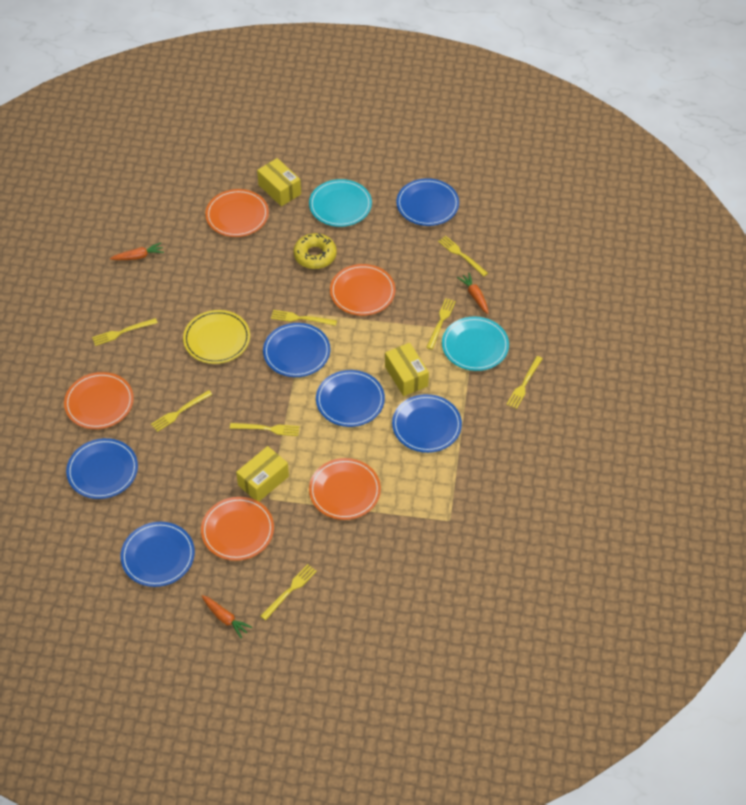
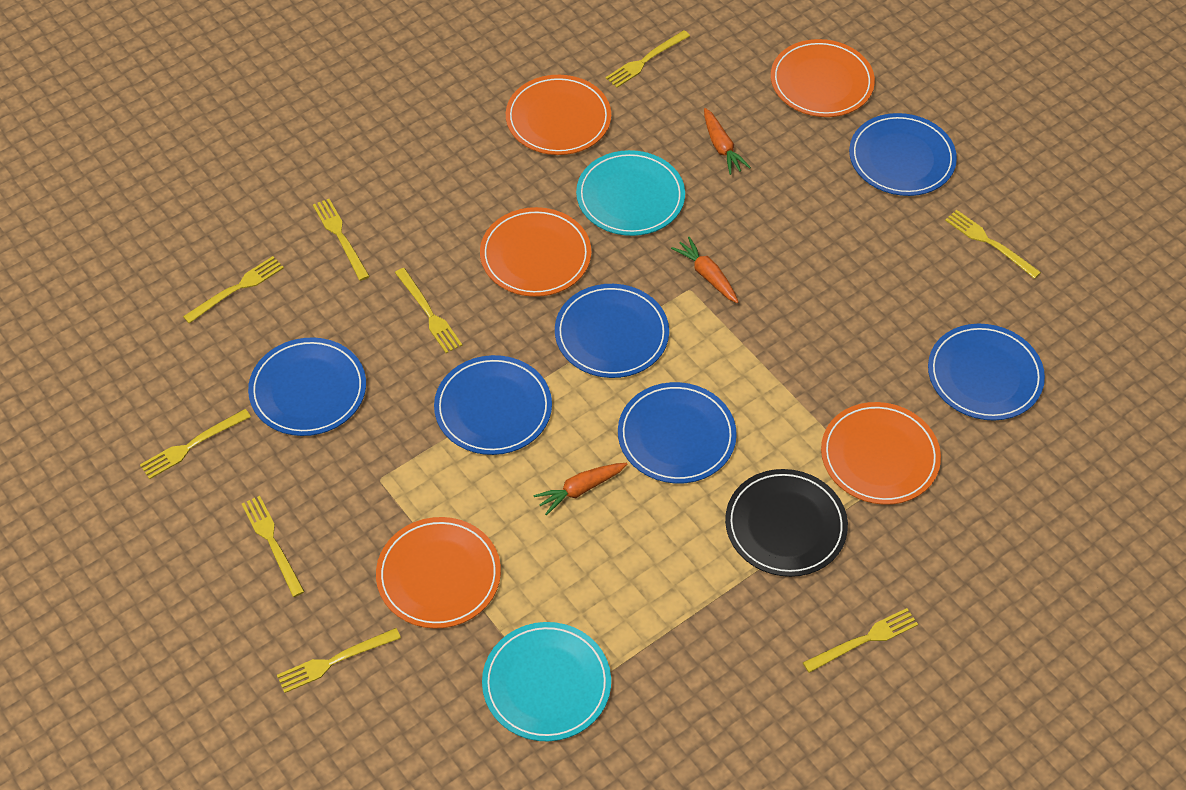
black plate: none = 0 -> [725,469,848,577] = 1
yellow box: [236,446,289,502] [257,158,301,206] [385,343,429,396] = 3 -> none = 0
yellow donut: [294,233,337,269] = 1 -> none = 0
yellow fork: [92,318,158,346] [151,390,212,432] [230,423,299,436] [261,564,317,620] [271,310,337,326] [426,298,456,349] [438,236,488,276] [506,356,543,409] = 8 -> [140,409,251,479] [183,256,284,324] [242,496,305,597] [277,628,401,693] [313,199,370,281] [395,268,462,353] [606,30,690,88] [803,608,918,673] [945,210,1041,279] = 9
yellow plate: [183,310,250,364] = 1 -> none = 0

